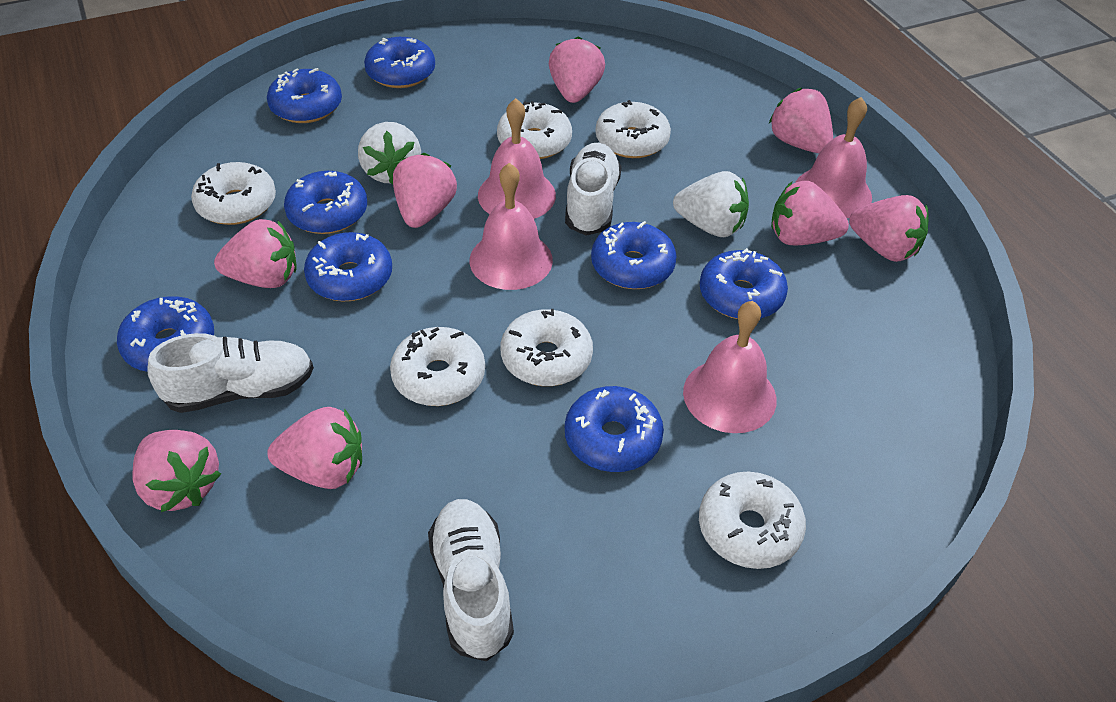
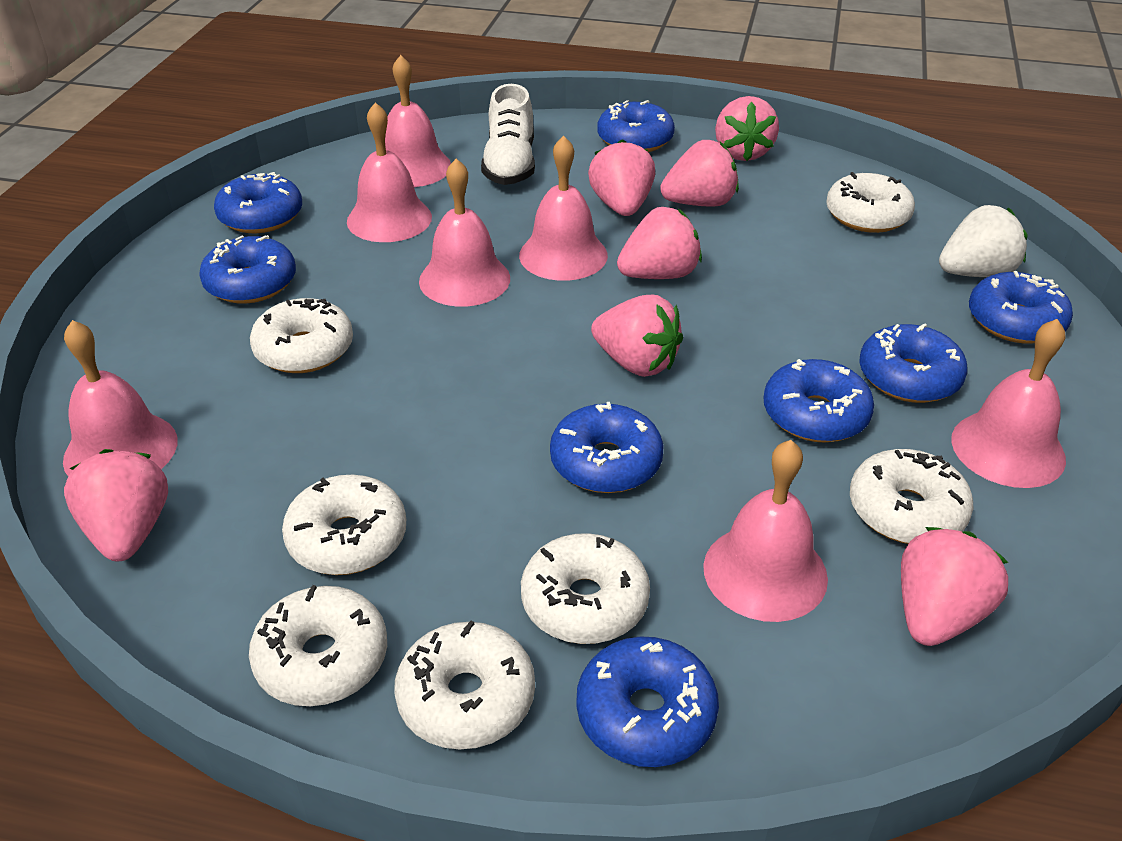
pink bell: [470,163,553,290] [478,98,556,219] [683,301,776,433] [795,97,872,218] = 4 -> [63,320,178,476] [347,102,432,242] [385,55,451,187] [419,158,510,307] [519,136,608,281] [703,440,828,622] [951,319,1066,488] = 7
pink strawberry: [132,430,221,512] [214,219,297,288] [267,407,362,489] [393,153,457,228] [549,36,605,103] [769,88,833,153] [771,181,849,245] [849,195,928,262] = 8 -> [64,449,168,561] [588,139,655,216] [591,295,683,377] [617,207,702,279] [660,140,739,206] [715,96,779,161] [901,527,1008,646] = 7
white donut: [191,162,276,225] [390,327,485,406] [497,101,572,159] [501,309,593,386] [595,100,671,158] [699,472,806,569] = 6 -> [249,585,387,706] [250,298,353,373] [282,475,406,575] [395,621,535,749] [521,533,650,644] [826,172,915,233] [850,449,974,544] = 7
white shoe: [147,333,314,413] [428,499,514,661] [565,143,622,236] = 3 -> [481,84,535,185] = 1
white strawberry: [358,122,421,184] [673,171,749,237] = 2 -> [939,205,1028,277] = 1

